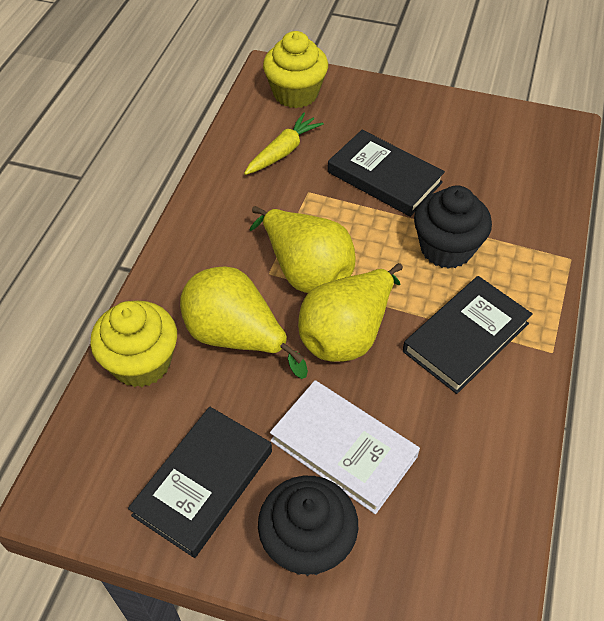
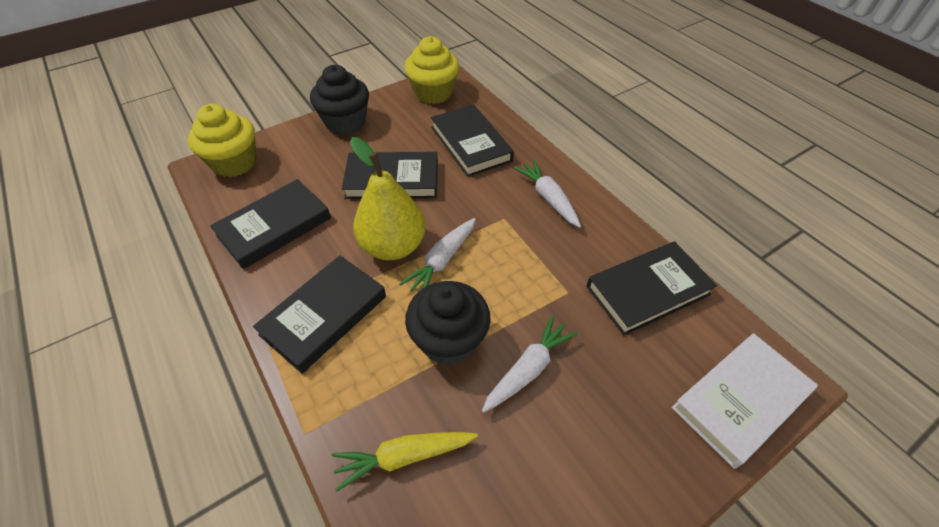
black book: [128,406,272,558] [328,130,445,217] [403,276,533,394] = 3 -> [210,179,331,269] [253,256,386,374] [342,152,438,199] [431,104,514,177] [586,241,717,336] = 5
white carrot: none = 0 -> [399,218,476,292] [482,315,578,413] [514,160,581,228] = 3
yellow pear: [180,267,308,379] [250,206,356,293] [298,263,403,362] = 3 -> [350,137,426,260] = 1

